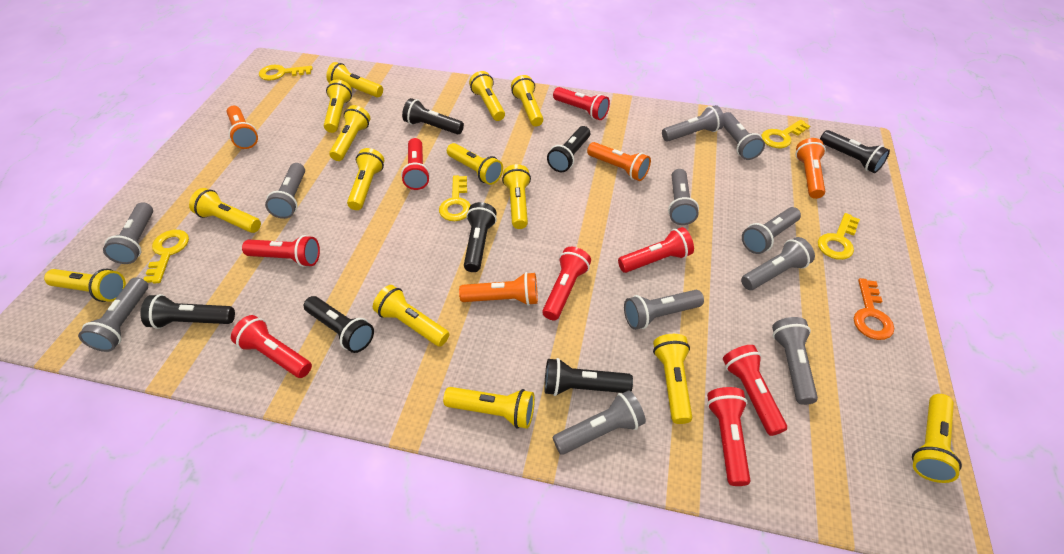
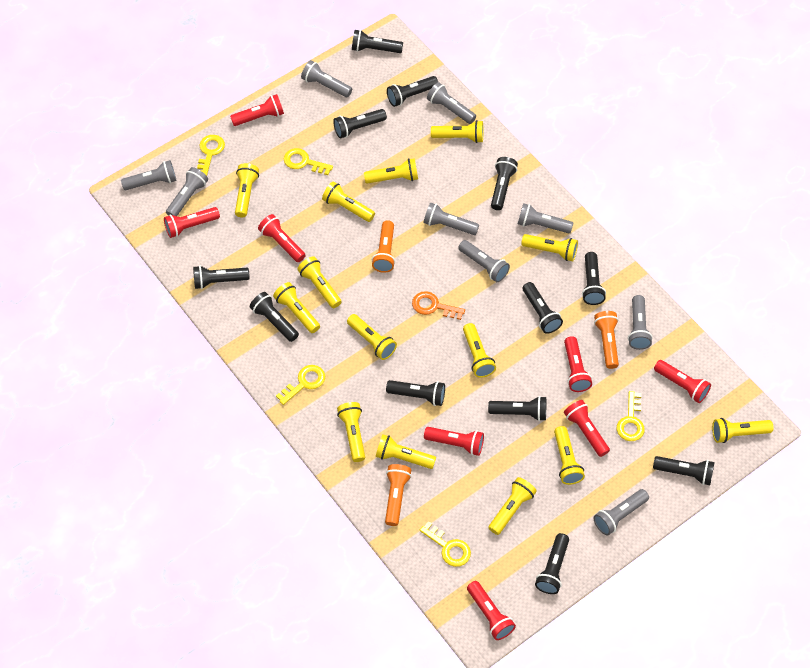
black flashlight: [141,294,235,329] [304,296,374,353] [402,98,464,135] [464,202,497,272] [544,358,633,396] [547,126,590,172] [820,130,890,173] = 7 -> [193,265,250,289] [250,292,299,342] [333,109,387,138] [352,30,403,53] [386,380,445,406] [387,76,438,107] [488,396,546,421] [491,157,518,210] [523,282,563,334] [535,533,569,594] [582,252,606,305] [653,456,714,485] = 12
grey flashlight: [78,277,148,352] [103,202,153,264] [265,163,305,219] [553,390,646,455] [624,290,704,330] [662,105,725,142] [668,169,699,225] [724,112,765,160] [741,237,815,290] [742,207,801,254] [772,317,818,405] = 11 -> [121,160,176,190] [166,167,208,216] [301,60,352,97] [423,202,479,235] [427,82,476,124] [458,240,510,282] [518,203,573,233] [594,489,649,535] [628,295,653,350] = 9
orange flashlight: [227,106,258,149] [459,272,538,306] [587,142,651,181] [796,138,826,199] = 4 -> [372,220,395,273] [385,464,412,526] [594,311,619,369] = 3

